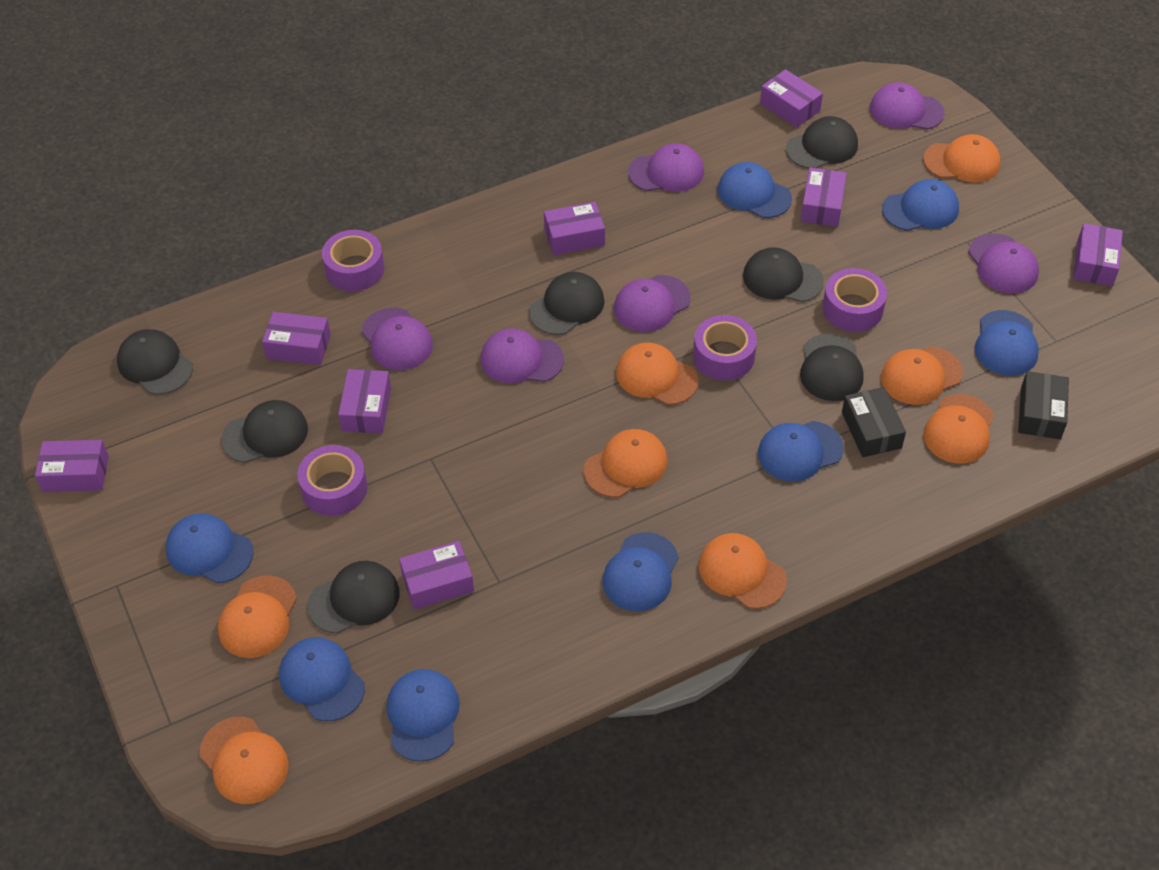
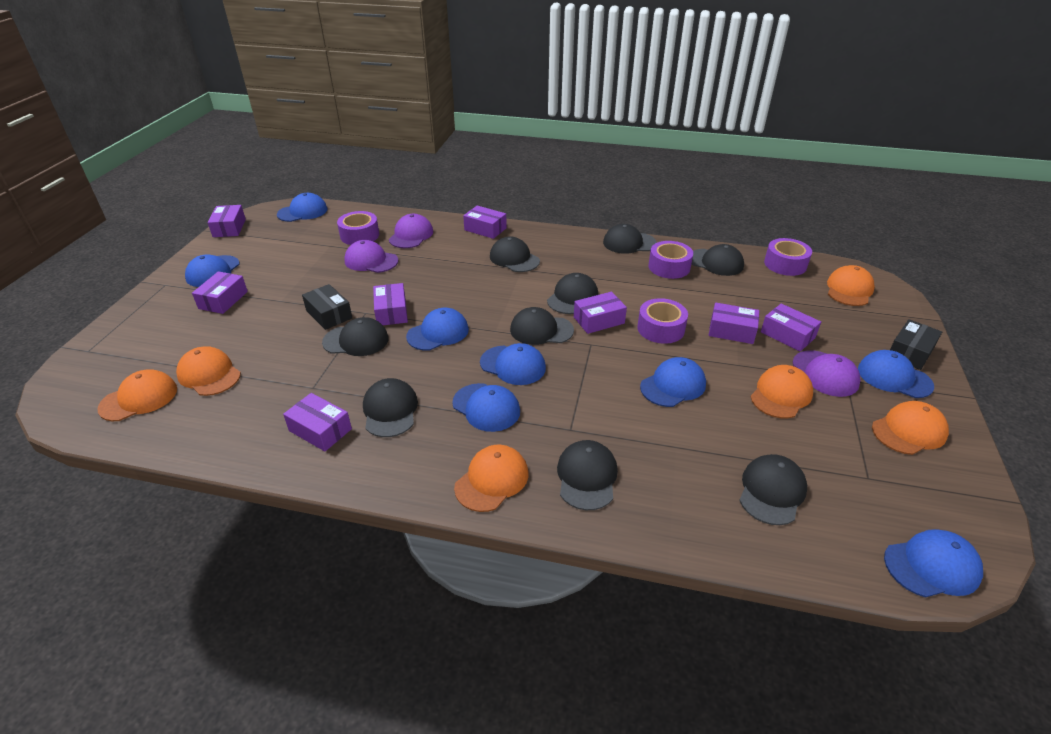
black cap: [117,329,193,395] [221,400,308,463] [307,561,399,634] [529,272,605,335] [743,247,824,302] [786,116,858,169] [800,334,864,401] = 7 -> [322,317,389,356] [363,378,418,437] [490,236,540,272] [510,307,574,345] [547,273,598,314] [557,440,618,510] [603,224,657,254] [692,244,744,276] [739,454,807,525] = 9
orange cap: [199,717,288,804] [218,575,297,658] [584,429,667,497] [616,342,698,405] [699,533,787,609] [881,346,963,405] [923,134,1000,183] [923,394,994,464] = 8 -> [97,369,177,421] [176,346,241,396] [454,445,528,512] [751,365,813,418] [827,265,875,306] [872,401,949,455] = 6
purple cap: [362,307,433,370] [481,329,564,383] [614,275,691,332] [628,143,704,192] [870,82,945,129] [968,233,1039,294] = 6 -> [344,240,399,273] [389,214,433,248] [793,350,861,397] = 3

